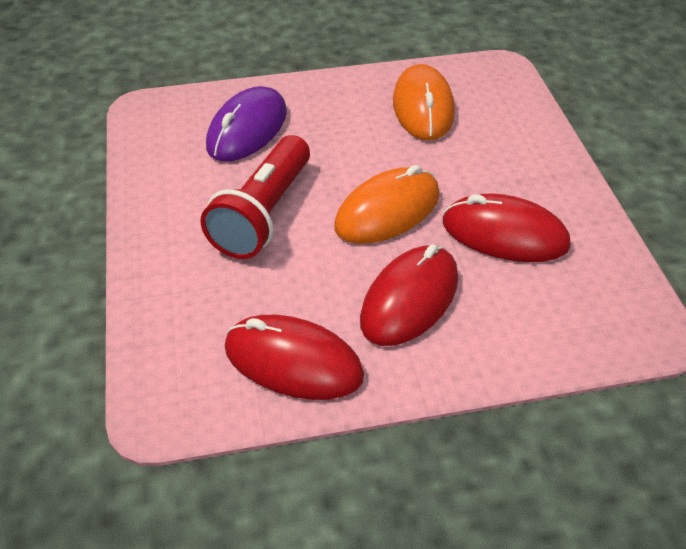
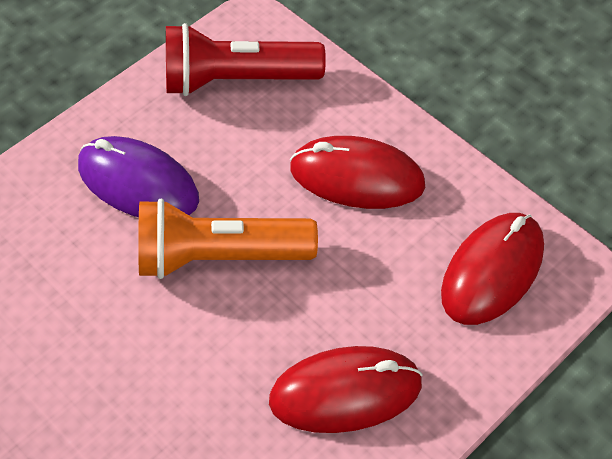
orange flashlight: none = 0 -> [138,199,318,279] = 1
orange mouse: [334,165,440,244] [393,64,455,140] = 2 -> none = 0

